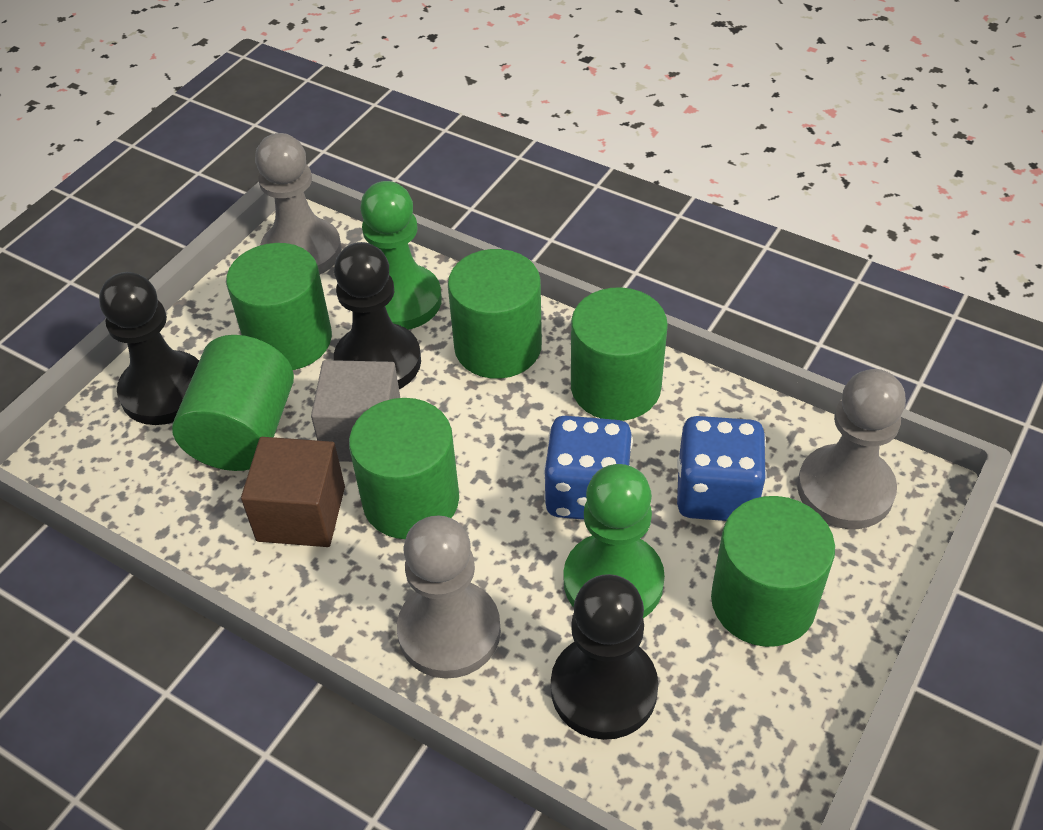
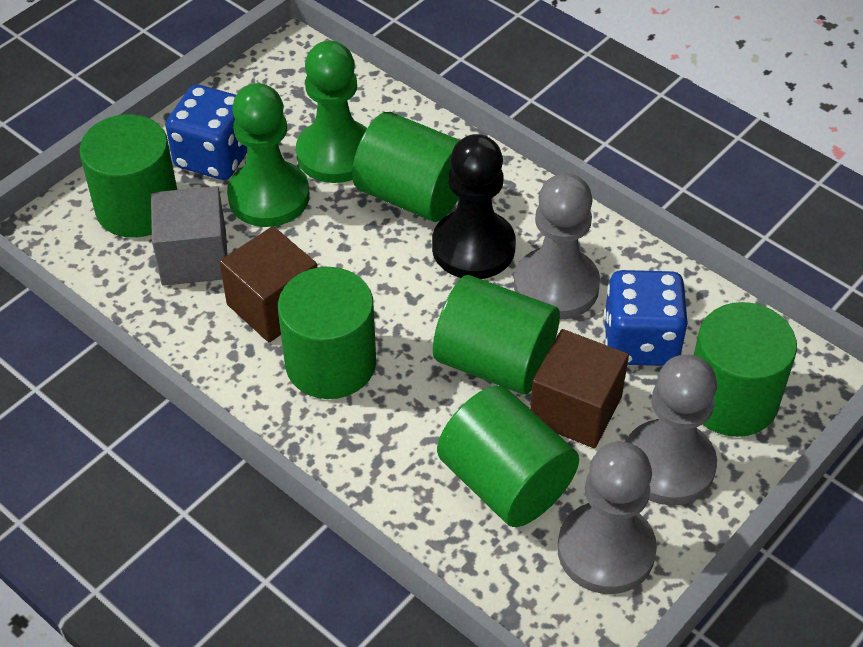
black pawn: [99,272,199,425] [334,242,421,389] [551,574,658,740] = 3 -> [432,134,516,279] = 1
brown cube: [241,437,345,547] = 1 -> [220,226,317,342] [530,329,629,448] = 2

